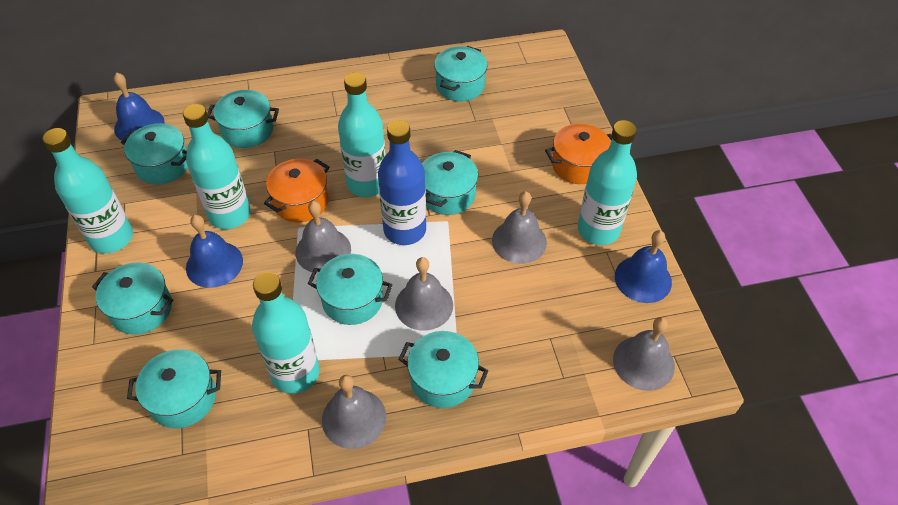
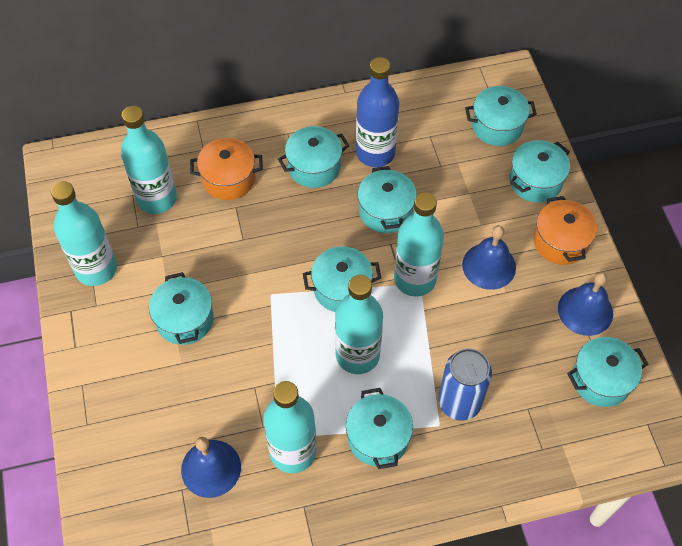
blue can: none = 0 -> [438,348,492,421] = 1
grey bell: [295,201,351,273] [322,375,386,449] [395,257,453,331] [492,191,547,264] [613,317,675,391] = 5 -> none = 0

